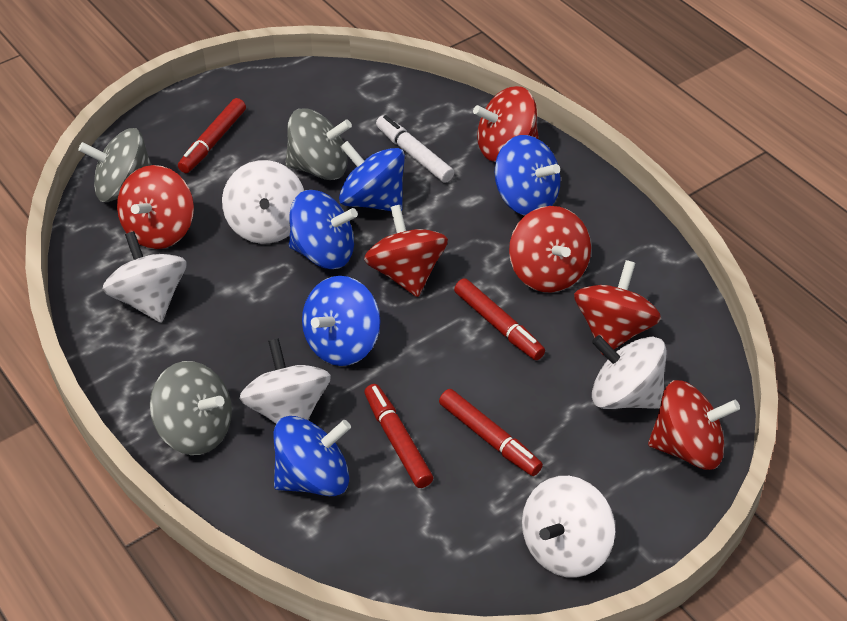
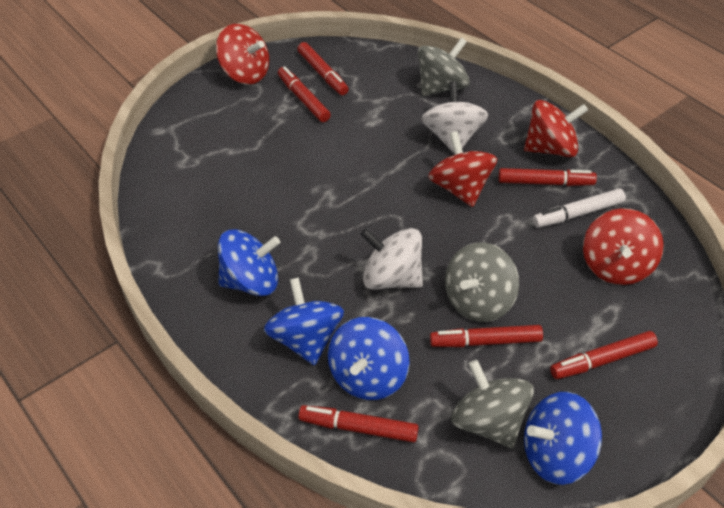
blue spinning top: [274,416,351,496] [289,190,358,269] [302,276,380,366] [339,141,405,211] [495,135,561,216] = 5 -> [218,229,280,296] [264,277,344,365] [328,317,410,400] [524,392,602,485] = 4
red marker: [178,98,246,173] [364,384,433,488] [439,389,543,476] [454,278,545,360] = 4 -> [278,66,331,122] [297,42,349,95] [298,405,419,442] [430,325,543,347] [499,168,597,186] [550,331,658,379] = 6
red spinning top: [117,165,194,249] [364,205,448,297] [473,86,539,162] [509,206,591,293] [574,260,661,355] [648,380,740,470] = 6 -> [216,24,269,84] [428,131,497,207] [524,100,588,157] [583,208,664,285] = 4
white spinning top: [102,231,186,323] [222,160,304,244] [239,338,331,424] [522,476,615,578] [592,335,667,409] = 5 -> [360,228,423,290] [421,81,489,154] = 2

